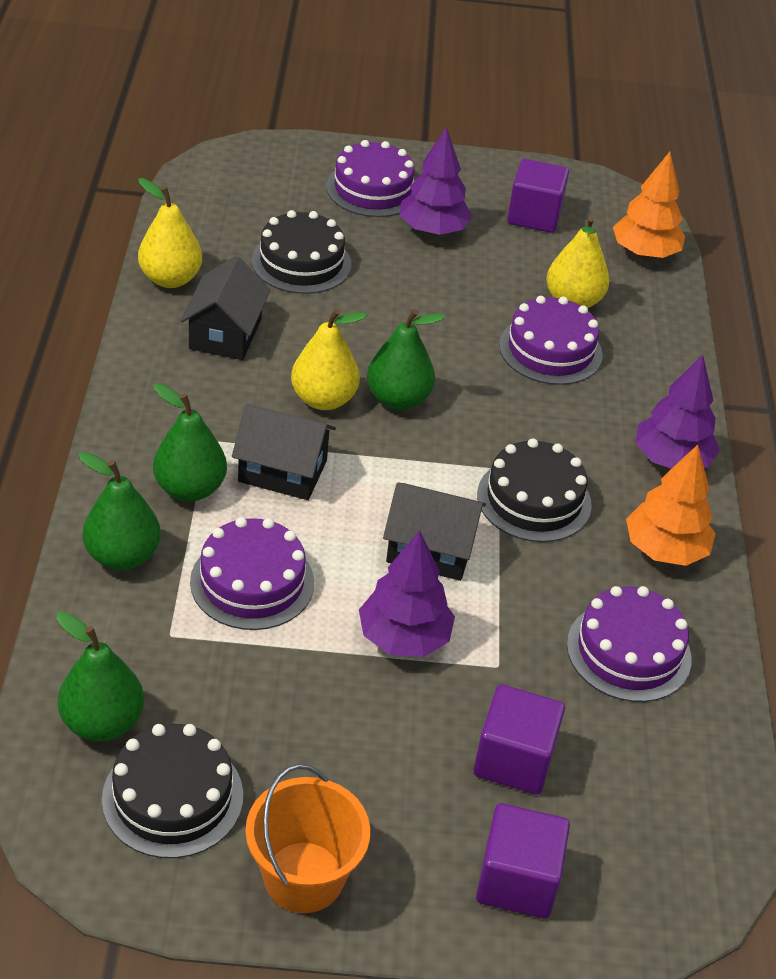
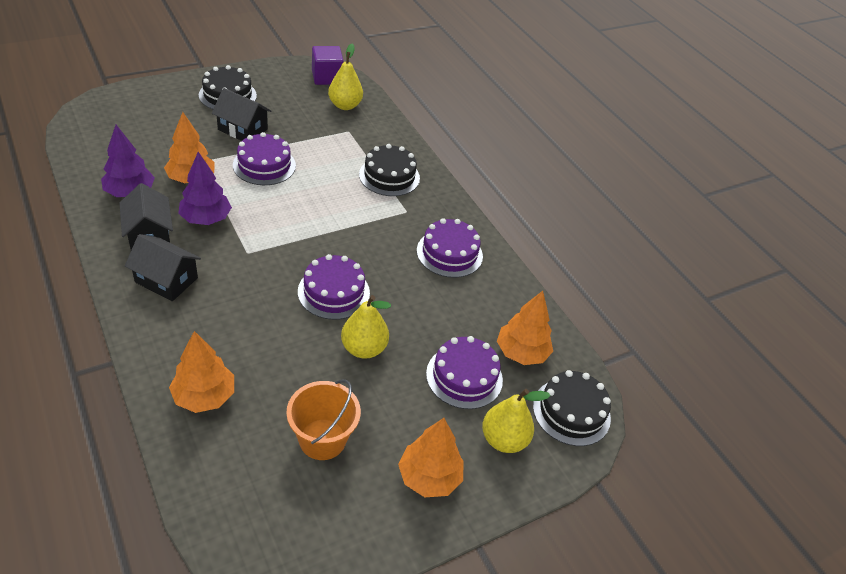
green pear: [56,612,144,741] [78,452,161,570] [153,383,227,501] [367,309,445,410] = 4 -> none = 0
orange tree: [613,152,685,258] [626,444,716,566] = 2 -> [164,112,215,183] [169,331,234,413] [398,418,463,497] [497,291,553,365] = 4
purple cube: [473,684,565,795] [476,803,570,919] [507,159,569,233] = 3 -> [312,46,344,85] = 1
purple tree: [359,531,455,657] [400,127,472,235] [636,355,720,469] = 3 -> [101,125,155,197] [178,152,232,225] = 2

